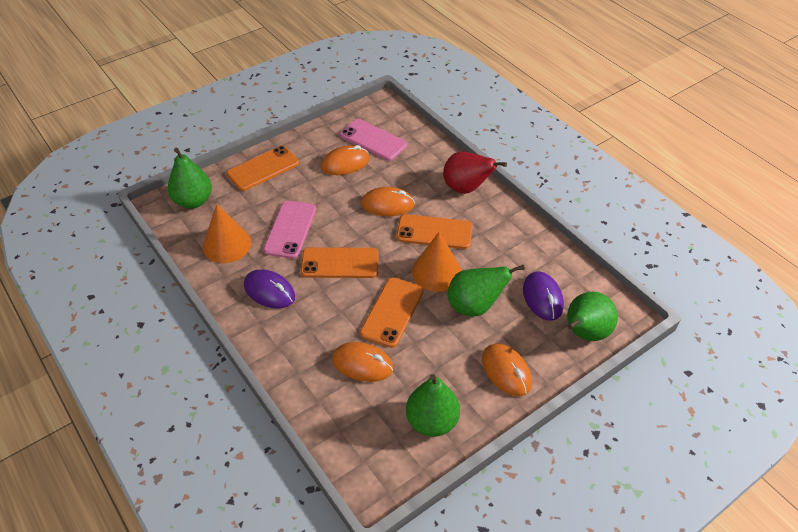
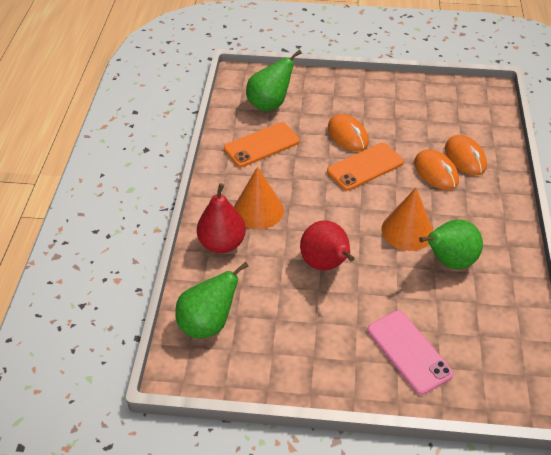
green pear: [168,148,212,209] [406,374,460,437] [448,265,525,316] [567,292,618,341] = 4 -> [175,262,248,338] [246,50,302,111] [419,219,483,269] = 3
orange mouse: [321,145,370,175] [332,342,394,382] [361,187,415,216] [482,344,532,396] = 4 -> [328,114,369,152] [414,150,459,190] [445,135,487,176] = 3
orange phone: [227,146,299,191] [301,247,379,278] [360,277,423,348] [396,214,473,249] = 4 -> [224,122,300,167] [327,143,404,191] = 2
pink phone: [263,201,316,259] [340,119,407,161] = 2 -> [367,311,454,395] = 1
purple mouse: [244,269,295,309] [523,271,564,321] = 2 -> none = 0
red pear: [443,152,507,194] = 1 -> [197,183,246,253] [300,220,354,271] = 2

